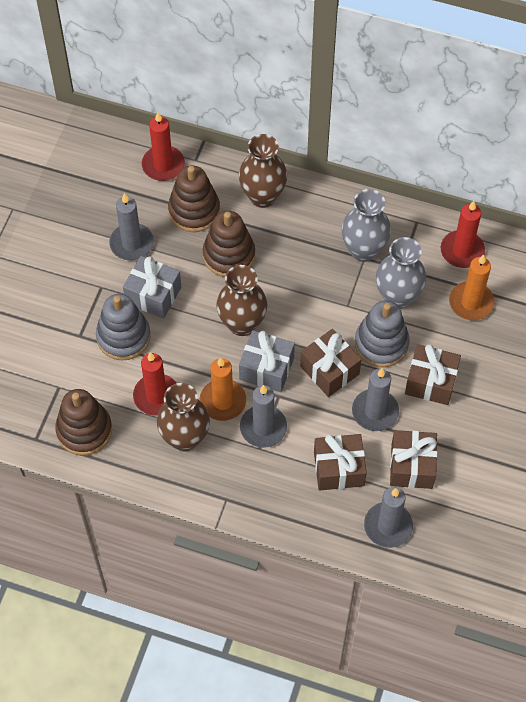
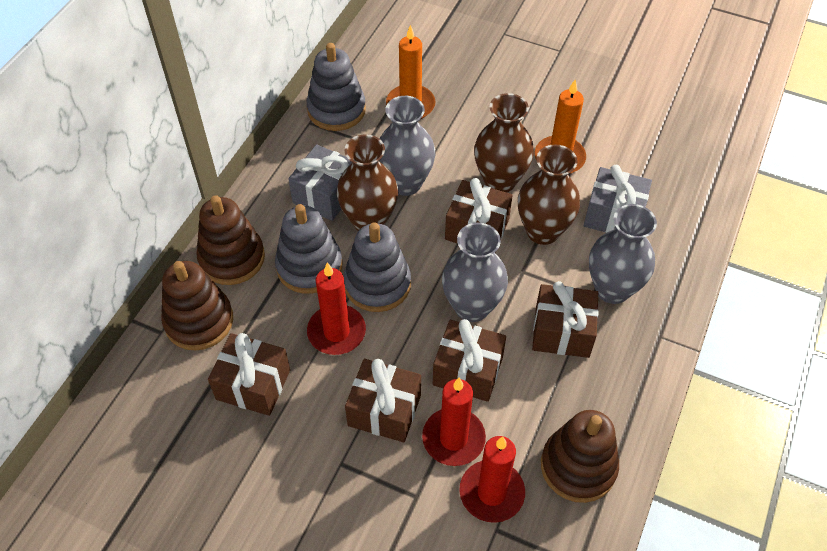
brown gift: [300,329,361,397] [314,434,367,490] [390,430,437,489] [405,344,461,405] = 4 -> [208,333,290,416] [345,359,421,442] [433,319,506,402] [445,178,513,253] [532,281,599,358] = 5
grey candle: [109,193,154,260] [240,385,287,448] [352,368,399,431] [364,487,413,548] = 4 -> none = 0
grey stacking toy: [96,294,151,360] [355,301,410,367] = 2 -> [275,204,342,294] [307,43,366,131] [343,222,411,312] = 3
grey vase: [341,189,391,262] [376,237,426,309] = 2 -> [379,96,435,196] [442,223,508,322] [589,204,657,304] = 3

